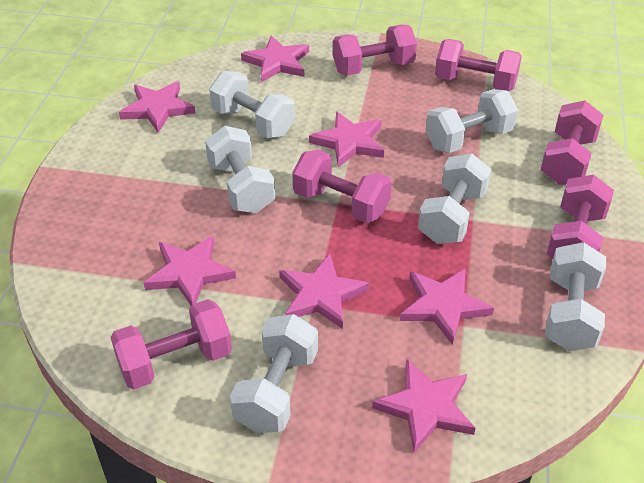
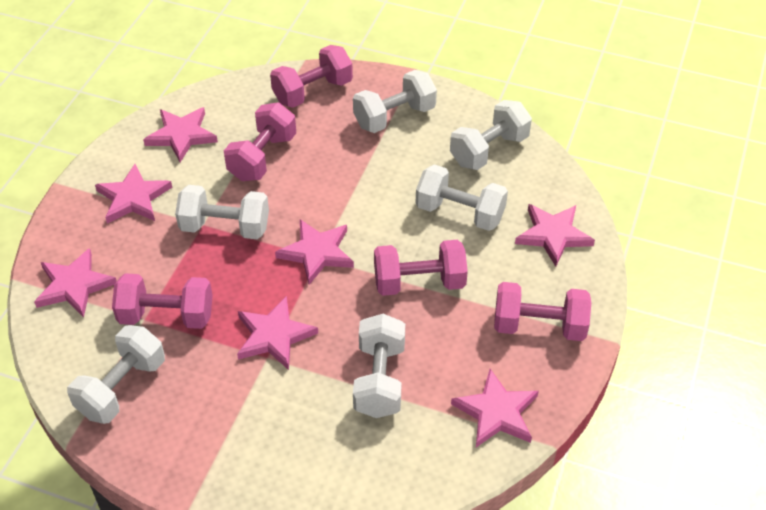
pink dumbbell: [111,299,232,389] [292,149,392,223] [333,25,417,76] [435,39,522,92] [541,101,604,185] [547,175,614,259] = 6 -> [112,273,213,329] [224,103,296,181] [270,45,353,108] [374,240,468,296] [494,282,591,341] = 5

